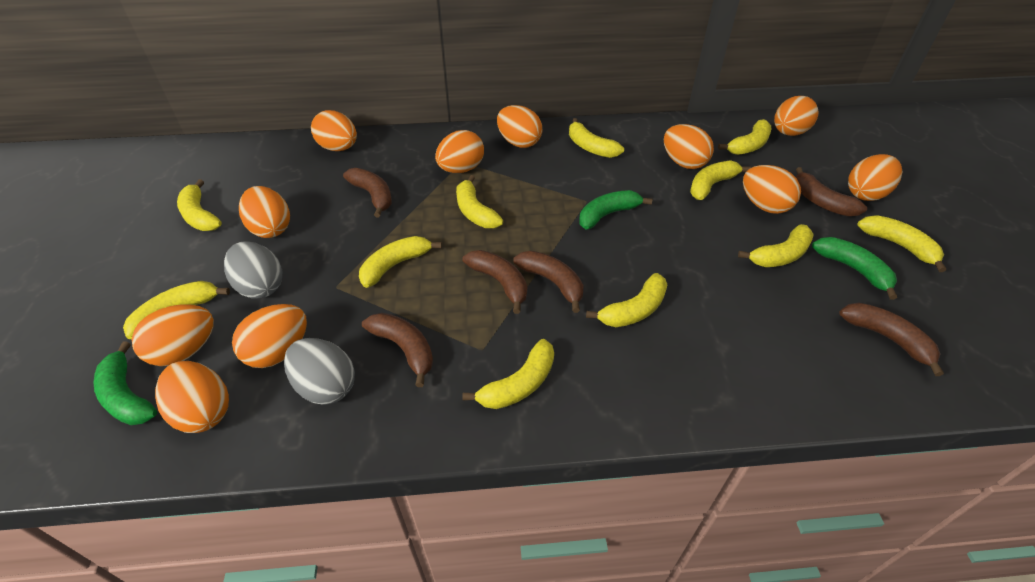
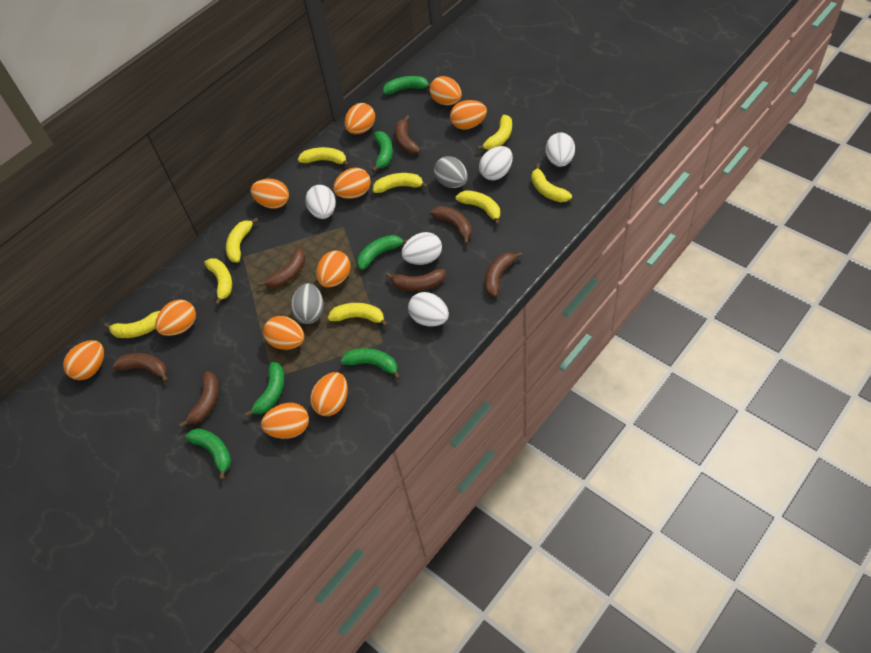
brown banana: [343,168,392,217] [362,313,433,387] [462,250,527,314] [513,251,583,313] [796,167,867,216] [839,302,944,376] = 6 -> [113,353,168,383] [179,371,219,428] [258,248,306,288] [385,269,446,291] [395,115,420,154] [430,206,472,245] [485,252,523,297] = 7
green banana: [94,341,157,425] [579,190,652,230] [812,237,897,300] = 3 -> [185,428,231,480] [245,362,284,417] [341,348,400,380] [357,235,408,270] [372,131,393,172] [383,76,431,94] = 6
white egg: none = 0 -> [305,185,336,219] [402,232,442,265] [408,292,449,327] [479,146,513,180] [546,132,575,167] = 5
yellow banana: [123,281,230,339] [177,179,222,231] [359,236,442,288] [456,175,503,228] [462,339,554,409] [569,118,624,158] [586,273,667,327] [690,160,751,200] [718,119,771,155] [738,224,814,267] [857,216,946,272] = 11 -> [104,311,160,338] [204,258,232,305] [226,218,258,263] [298,147,350,167] [328,303,388,327] [373,173,429,193] [455,190,500,225] [477,115,512,150] [531,164,572,202] = 9

